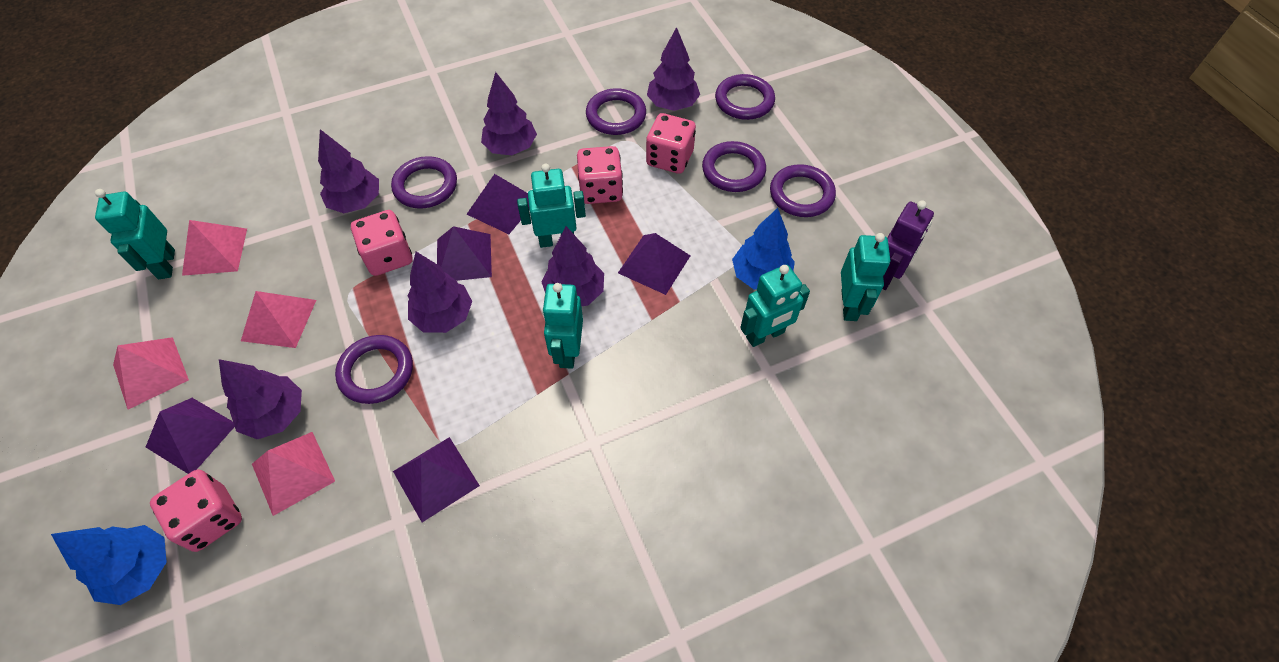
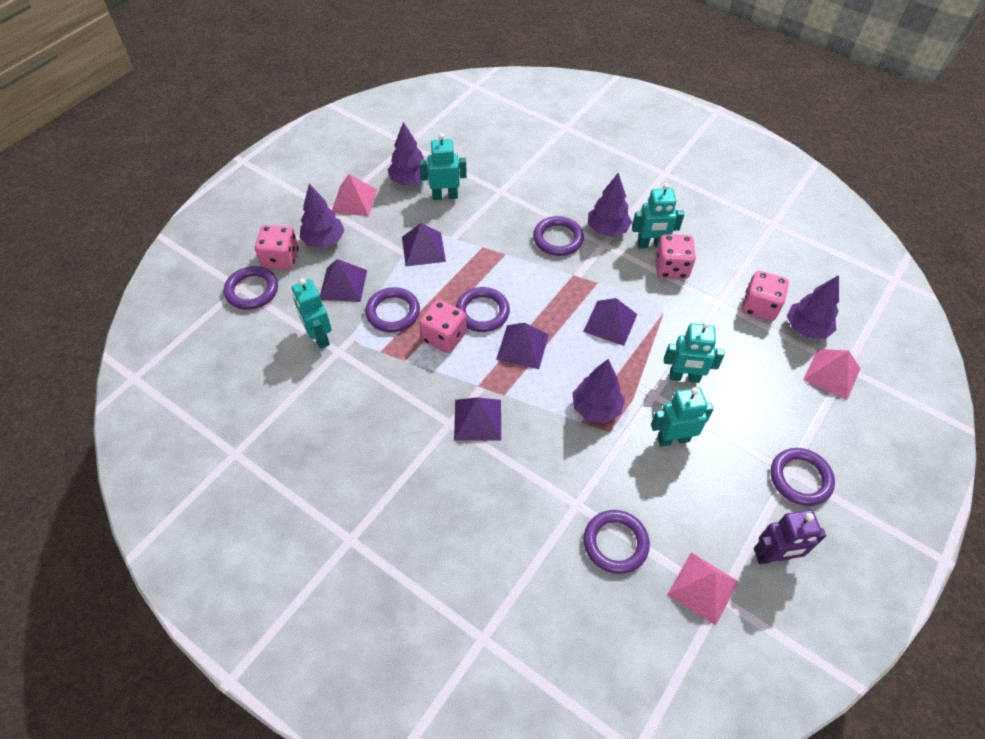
blue tree: [51,525,167,605] [732,208,795,290] = 2 -> none = 0
pink pyramid: [113,337,189,410] [182,220,247,276] [241,291,316,348] [252,432,335,516] = 4 -> [332,174,377,216] [667,552,739,625] [803,349,861,400] = 3
purple tree: [219,359,302,439] [318,129,379,213] [408,252,472,333] [481,72,537,155] [541,226,604,307] [647,27,700,111] = 6 -> [299,184,345,248] [388,122,429,185] [573,359,625,423] [588,173,632,237] [787,275,839,339] = 5

